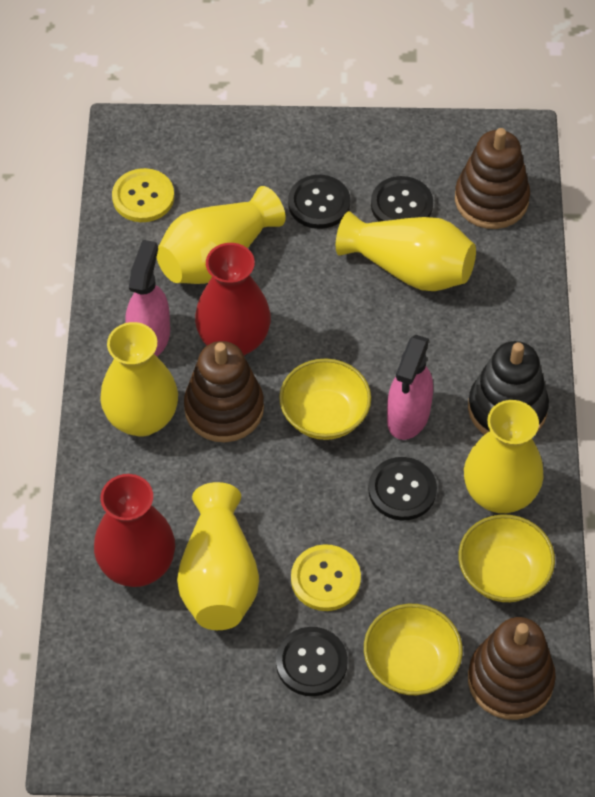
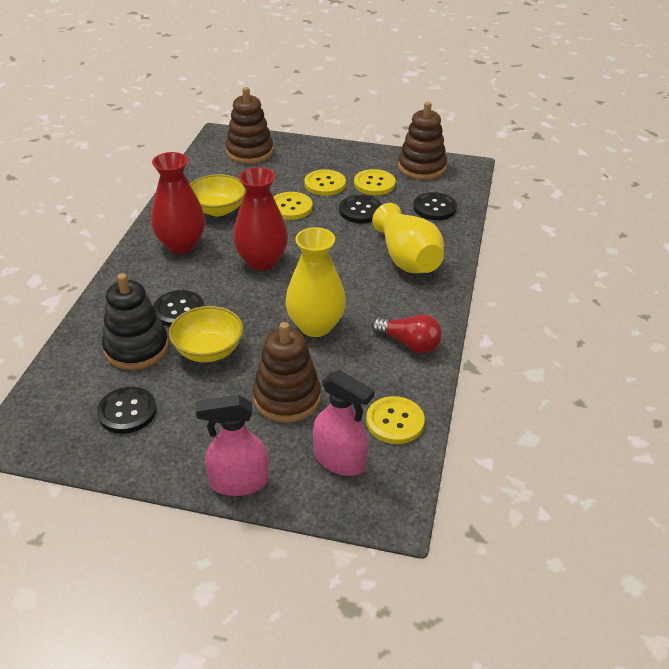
red light bulb: none = 0 -> [372,314,442,353] = 1
yellow bowl: [279,359,371,440] [364,604,463,695] [459,514,555,602] = 3 -> [169,306,243,362] [190,174,246,216] = 2
yellow button: [112,168,174,222] [291,544,361,611] = 2 -> [274,192,312,220] [304,169,346,196] [354,169,396,195] [366,396,425,444] = 4
yellow vase: [100,322,178,437] [156,186,286,284] [177,482,259,630] [336,211,476,291] [464,400,544,513] = 5 -> [286,227,346,337] [372,203,444,273] = 2

